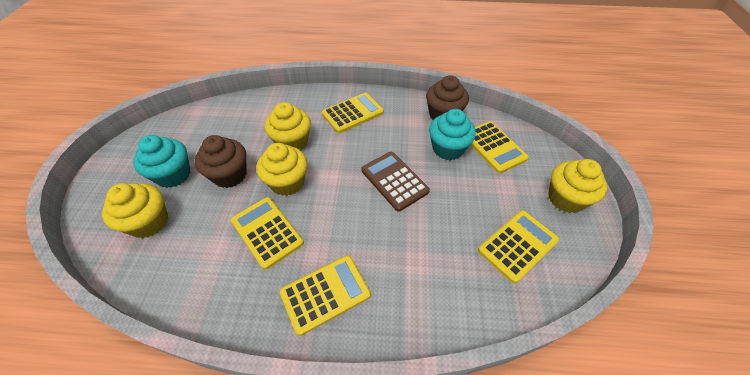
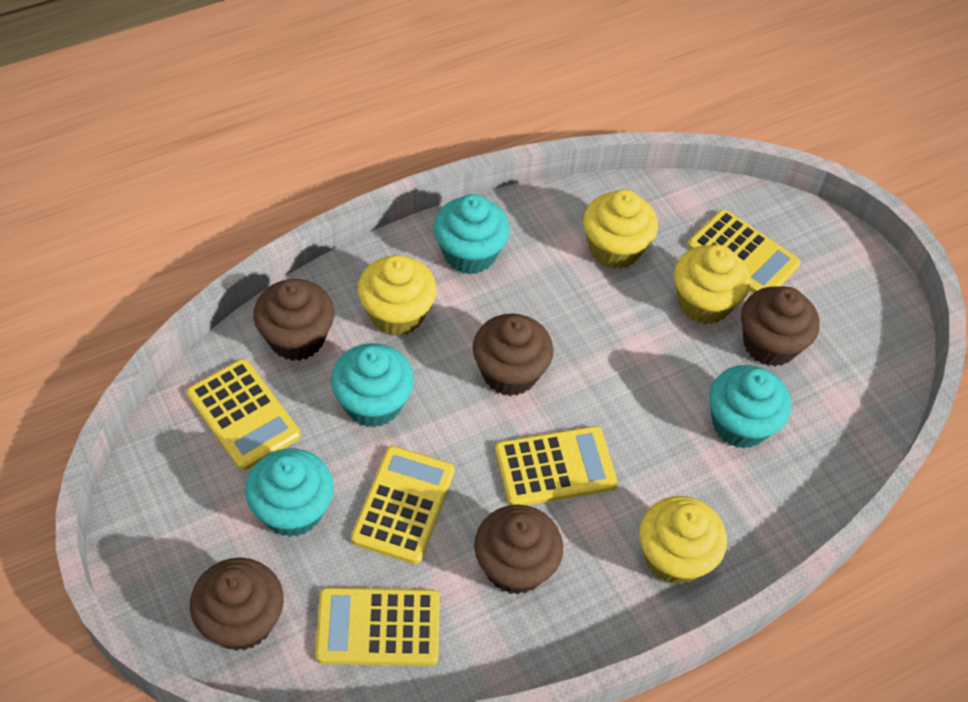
brown calculator: [361,152,430,211] = 1 -> none = 0
brown cupcake: [195,135,247,188] [426,75,469,120] = 2 -> [190,558,284,651] [253,279,334,361] [473,314,553,396] [474,505,563,595] [741,286,820,367] = 5
turquoise cupcake: [133,135,190,188] [429,109,476,160] = 2 -> [245,448,334,537] [331,343,414,428] [434,194,510,274] [709,365,791,449] = 4

